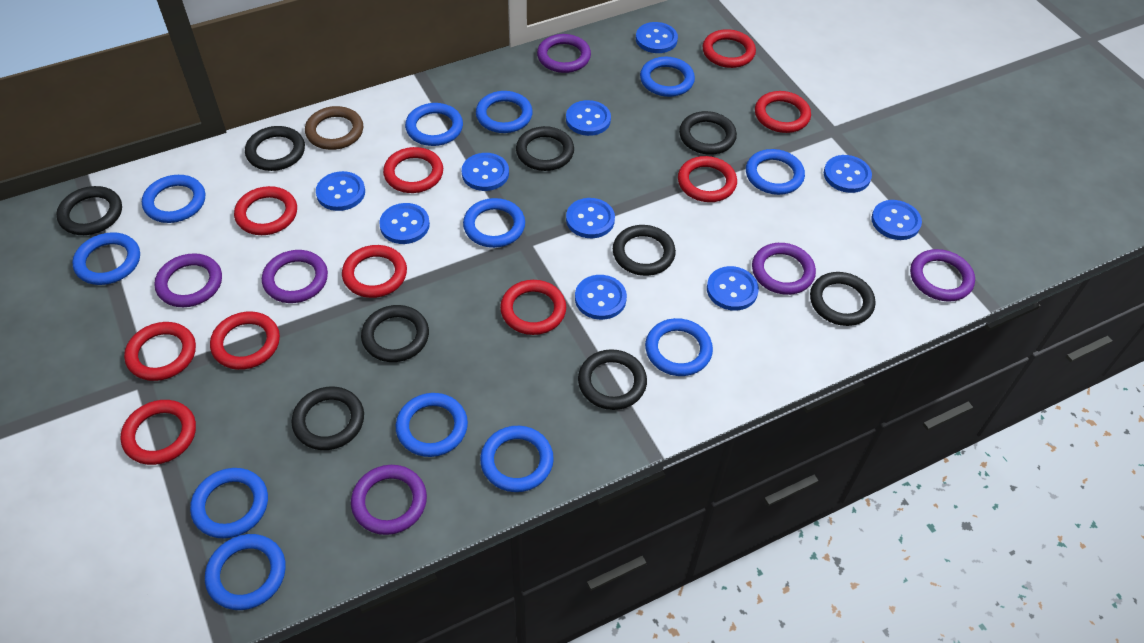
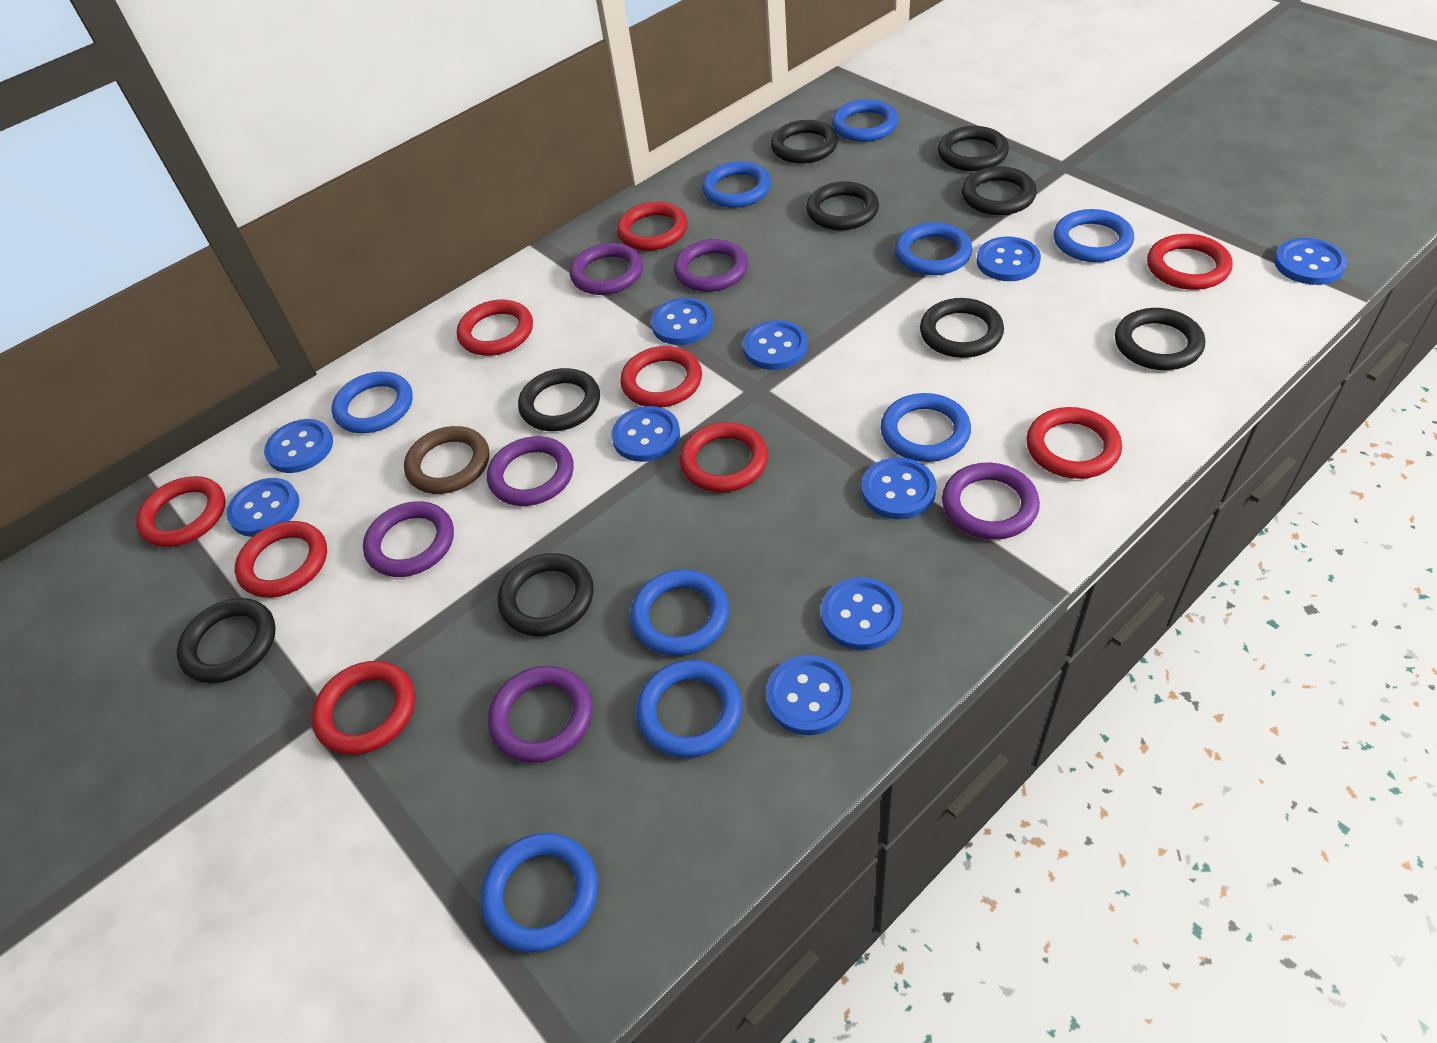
blue ring: [72,232,140,285] [142,175,205,223] [190,468,268,538] [205,534,286,610] [395,393,468,457] [405,103,463,146] [463,198,525,248] [476,91,533,133] [480,426,554,492] [640,57,695,97] [645,318,713,376] [746,149,805,195] = 12 -> [332,372,413,433] [481,833,598,952] [630,570,729,656] [636,660,742,758] [702,161,771,208] [832,99,898,142] [880,393,971,462] [895,222,972,275] [1054,209,1134,262] = 9
red ring: [120,400,196,465] [124,322,196,381] [210,311,280,370] [234,186,297,235] [342,245,407,298] [383,147,443,193] [500,280,566,335] [678,156,737,202] [702,29,756,68] [755,91,811,133] = 10 -> [136,476,226,547] [235,521,327,598] [312,661,415,755] [457,300,533,356] [617,202,688,251] [620,346,702,408] [679,422,768,492] [1026,407,1122,479] [1147,234,1233,290] = 9

